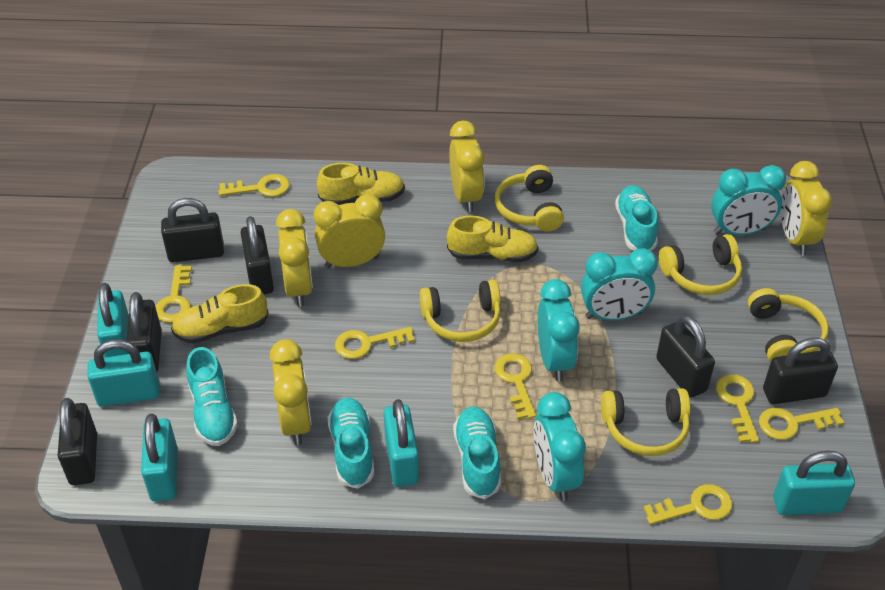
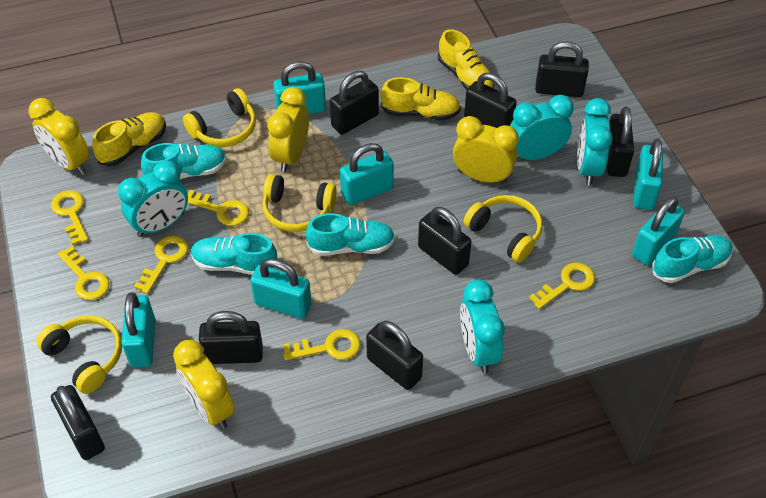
black padlock: [58,398,97,485] [126,292,162,372] [161,198,224,262] [240,216,274,294] [656,315,715,398] [763,338,838,404] = 6 -> [51,385,105,460] [199,311,263,364] [330,71,379,135] [366,321,423,390] [418,207,472,275] [464,73,517,128] [535,41,589,97] [607,107,634,177] = 8
turquoise padlock: [87,340,160,407] [97,283,129,357] [141,414,178,502] [384,399,419,487] [773,451,855,515] = 5 -> [121,292,156,367] [250,258,312,319] [273,61,326,114] [340,143,394,205] [632,196,685,265] [634,139,663,210] = 6
yellow clock: [270,339,312,445] [276,209,313,307] [314,194,385,268] [449,121,484,212] [780,161,832,255] = 5 -> [29,98,90,175] [173,340,235,429] [267,87,309,173] [453,116,519,184] = 4
yellow headphones: [420,280,501,342] [495,165,564,231] [601,388,690,456] [659,234,742,295] [748,288,829,362] = 5 -> [36,315,122,394] [183,88,256,147] [262,174,337,232] [463,195,542,263] = 4
yellow key: [155,265,192,323] [218,174,290,197] [335,327,415,359] [495,353,536,419] [644,484,733,525] [716,375,759,443] [759,408,844,440] = 7 -> [51,190,88,245] [58,246,110,300] [134,236,188,294] [188,189,249,226] [283,329,360,360] [529,263,595,309] = 6

